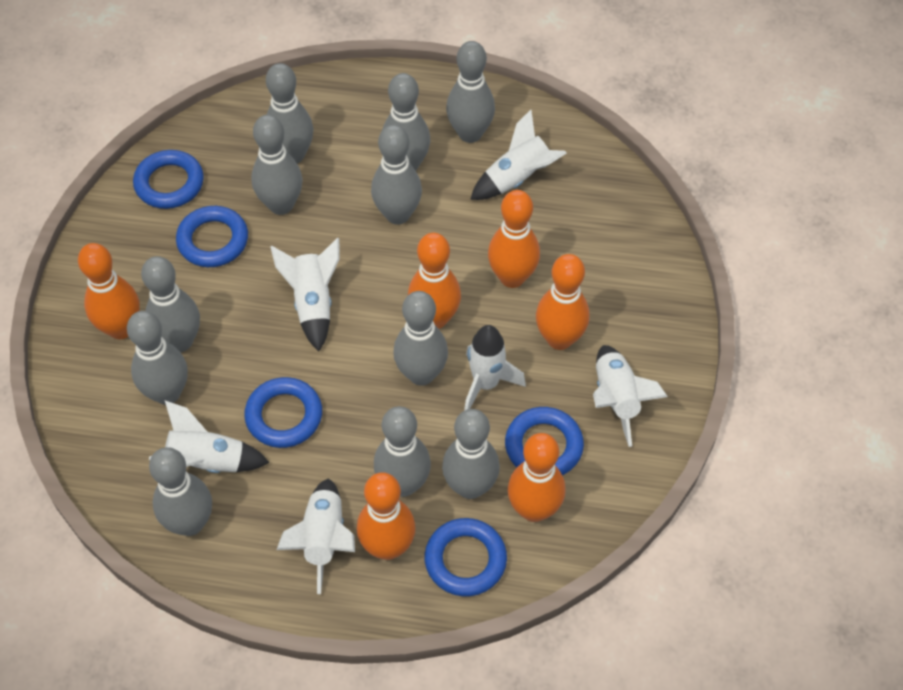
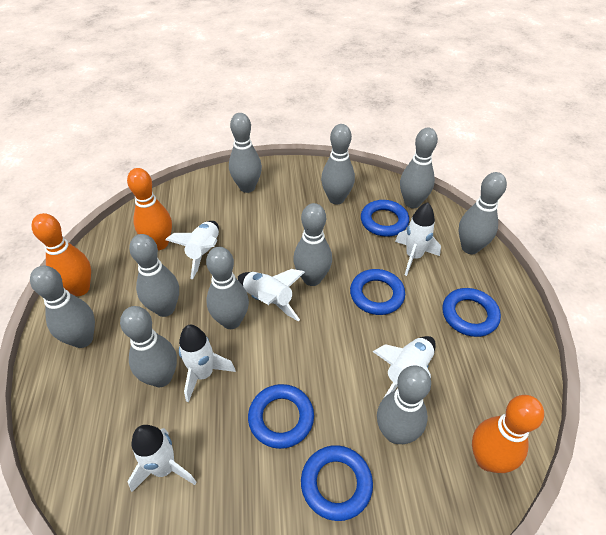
grey bowling pin: [127,311,188,405] [141,256,200,352] [149,447,212,536] [251,115,302,215] [266,63,314,164] [371,125,422,225] [374,406,431,497] [382,73,430,171] [393,291,448,386] [442,409,500,499] [446,41,495,143] = 11 -> [30,266,95,348] [120,306,177,387] [129,234,179,317] [206,247,249,329] [229,113,262,193] [293,203,332,286] [321,124,355,205] [377,366,431,444] [400,128,438,208] [459,172,507,254] = 10
orange bowling pin: [78,243,140,340] [357,472,416,560] [408,233,461,329] [488,190,540,288] [508,433,566,522] [536,254,589,350] = 6 -> [31,213,91,296] [127,168,172,250] [472,395,544,473] = 3

